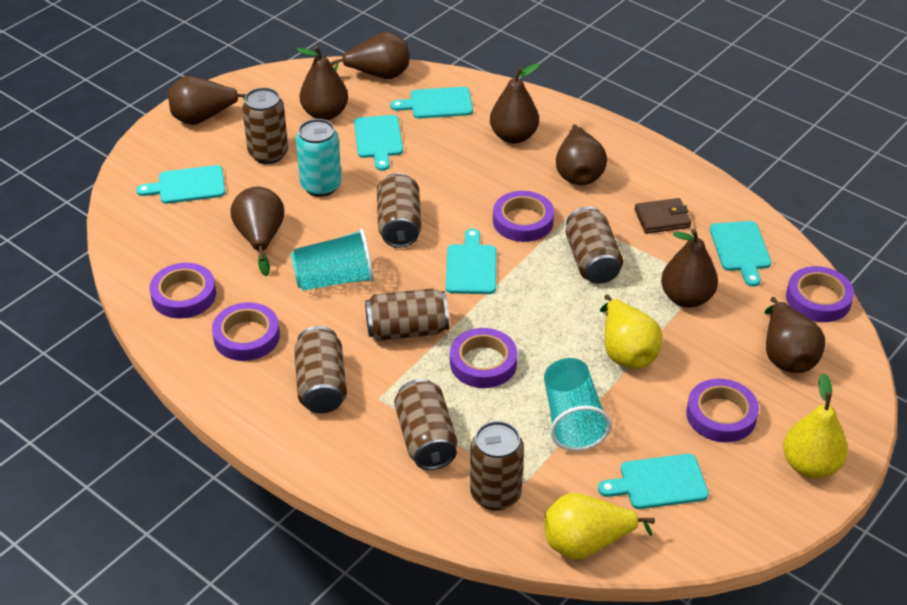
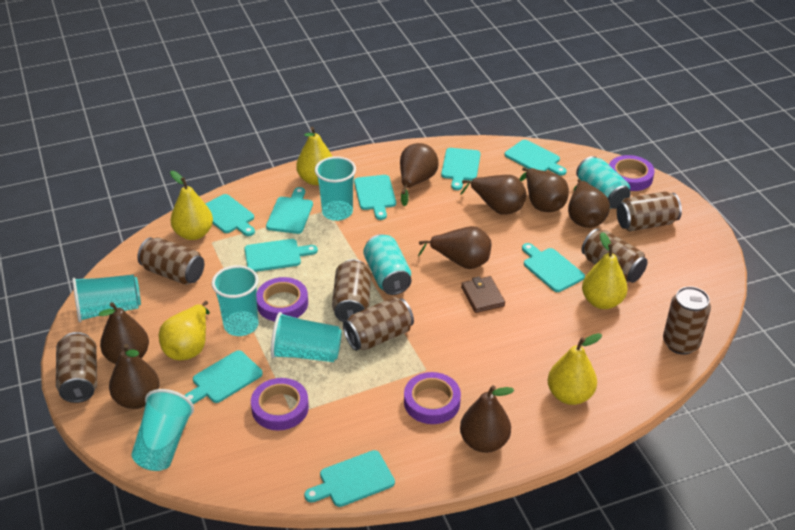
purple tape: [149,263,216,319] [212,302,280,361] [450,328,517,388] [493,191,554,242] [686,379,759,443] [786,266,854,322] = 6 -> [251,378,309,430] [257,277,308,321] [404,372,461,424] [609,155,655,191] = 4
turquoise can: [296,119,342,197] = 1 -> [363,234,412,295] [576,156,631,209] = 2
turquoise cup: [291,228,374,291] [544,358,611,451] = 2 -> [72,274,141,322] [131,389,194,471] [212,265,259,336] [271,312,342,362] [315,156,356,221] = 5
turquoise cutting board: [136,165,225,204] [354,115,403,171] [390,87,473,119] [446,229,496,294] [598,454,709,509] [710,221,771,287] = 6 -> [184,350,263,404] [206,194,255,236] [244,239,318,272] [266,187,313,234] [304,450,395,507] [354,175,396,220] [441,148,481,190] [504,140,567,176] [522,243,585,292] = 9
yellow pear: [544,493,655,560] [600,295,662,369] [783,374,848,479] = 3 -> [159,301,210,360] [170,171,213,240] [296,127,333,185] [548,333,602,405] [582,232,628,309] = 5

